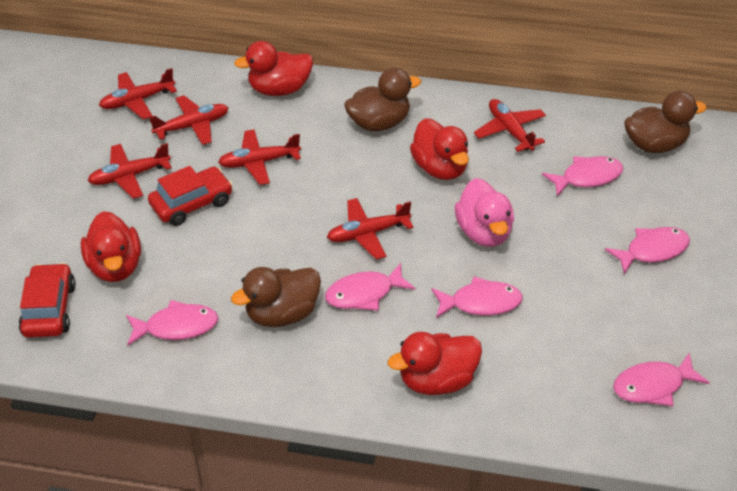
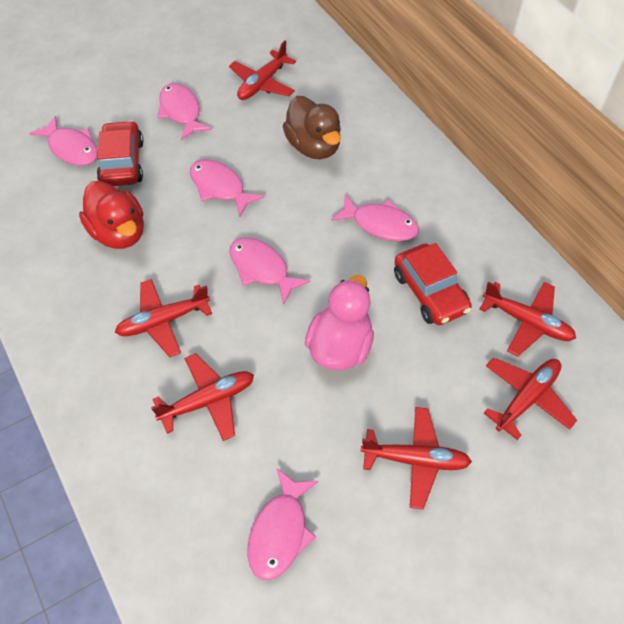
brown duck: [231,267,321,327] [344,68,421,131] [624,91,707,153] = 3 -> [283,96,341,159] = 1
red duck: [81,211,141,282] [234,41,313,96] [388,332,482,395] [410,118,469,180] = 4 -> [79,181,144,249] = 1

